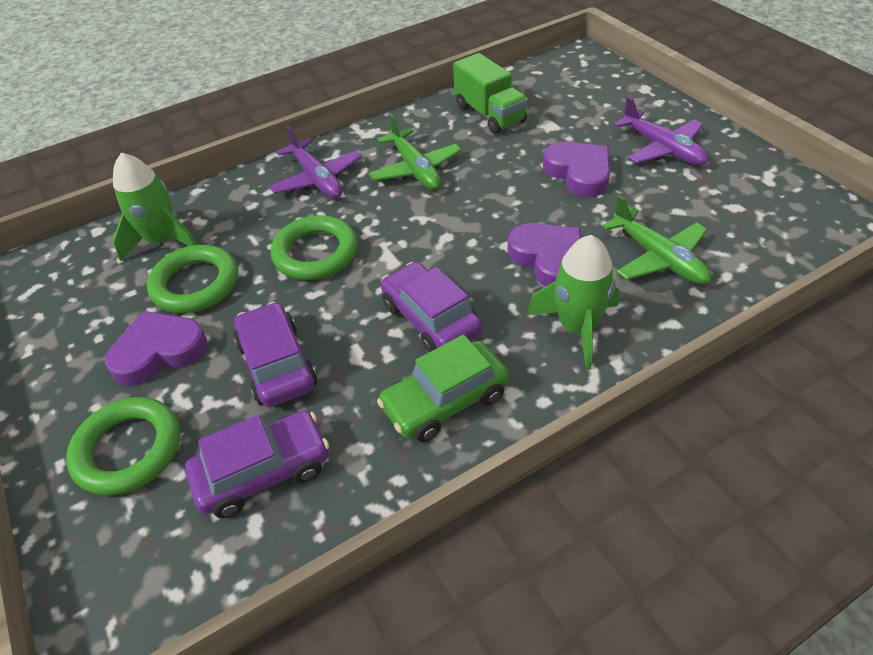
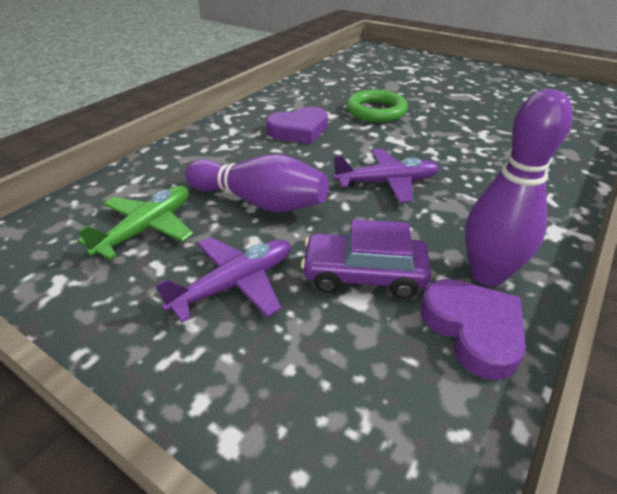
green car: [377,335,509,442] = 1 -> none = 0
green plane: [368,114,461,190] [602,195,712,284] = 2 -> [77,186,193,260] = 1
green ring: [66,397,180,496] [147,245,238,313] [271,215,358,280] = 3 -> [346,90,408,122] = 1
green rocket: [113,153,197,262] [527,235,619,370] = 2 -> none = 0
green truck: [453,53,528,134] = 1 -> none = 0
purple bowling pin: none = 0 -> [185,154,329,213] [465,89,573,287] = 2
purple car: [185,410,329,518] [234,302,317,407] [381,262,482,353] = 3 -> [301,219,431,299] = 1
purple heart: [105,311,207,386] [508,223,581,287] [543,142,610,197] = 3 -> [266,107,328,144] [421,279,526,380] = 2

